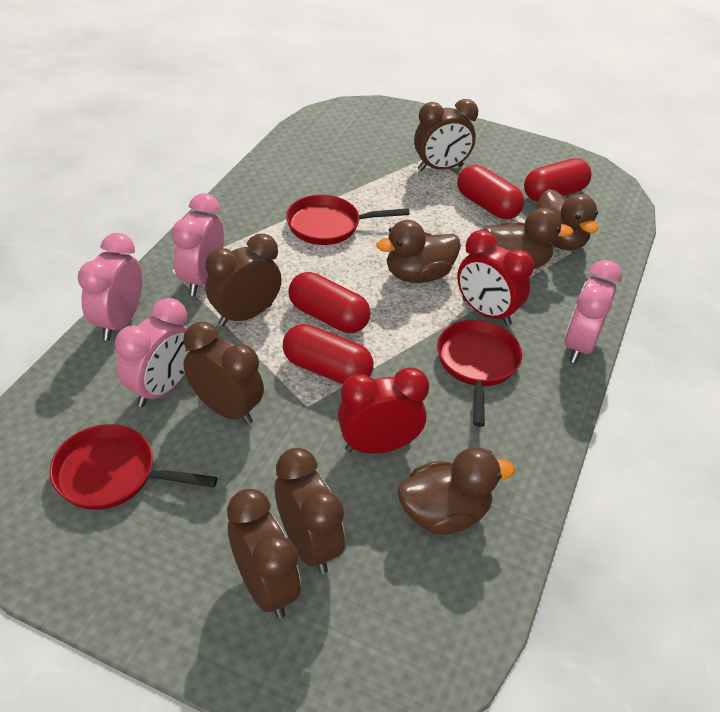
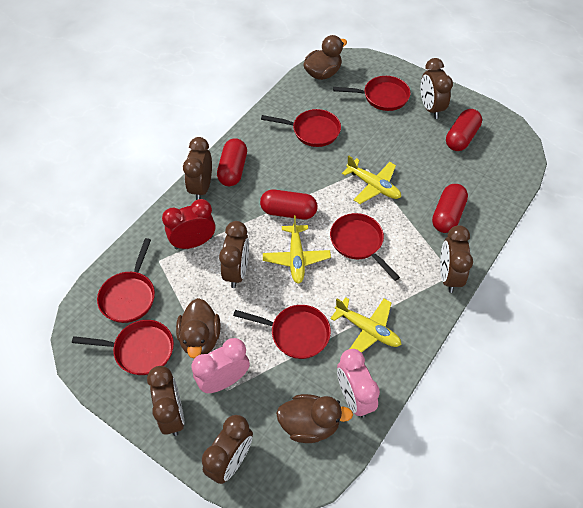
brown clock: [183,322,264,425] [206,234,282,326] [227,489,301,619] [275,448,345,574] [414,99,478,171] = 5 -> [147,366,185,436] [183,137,212,200] [202,415,253,484] [219,221,249,288] [421,58,453,119] [440,225,473,293] = 6
brown duck: [376,220,461,283] [398,447,515,535] [483,208,574,269] [536,189,598,250] = 4 -> [176,298,221,358] [276,394,353,443] [303,35,347,80] = 3
pink clock: [78,233,142,341] [115,298,189,407] [171,193,224,296] [564,260,622,363] = 4 -> [192,338,250,393] [337,349,380,418] = 2
red clock: [338,367,429,454] [457,230,534,326] = 2 -> [162,199,215,249] = 1
red pan: [50,424,218,510] [286,195,410,245] [437,320,522,427] = 3 -> [72,320,174,375] [97,238,155,323] [233,305,331,359] [261,109,341,147] [330,213,400,281] [333,76,410,111] = 6
yellow plane: none = 0 -> [263,215,331,284] [330,297,401,353] [342,155,401,204] = 3

